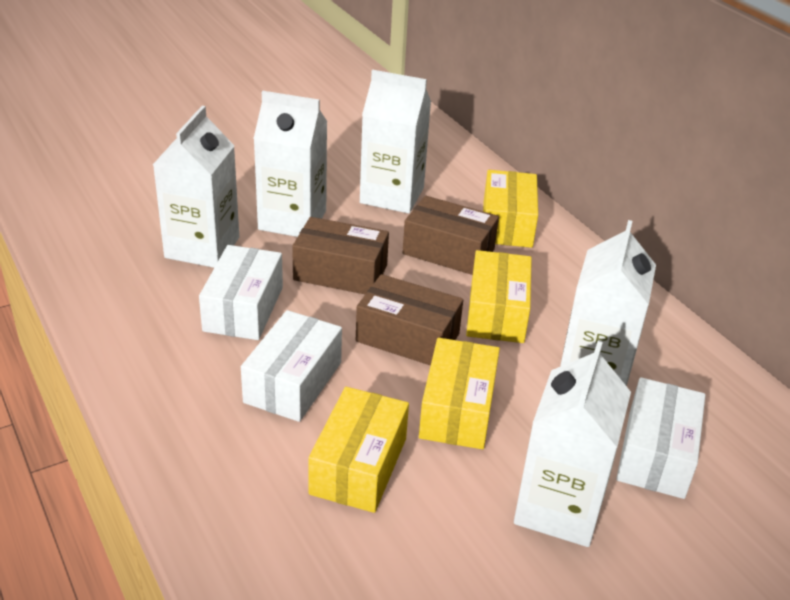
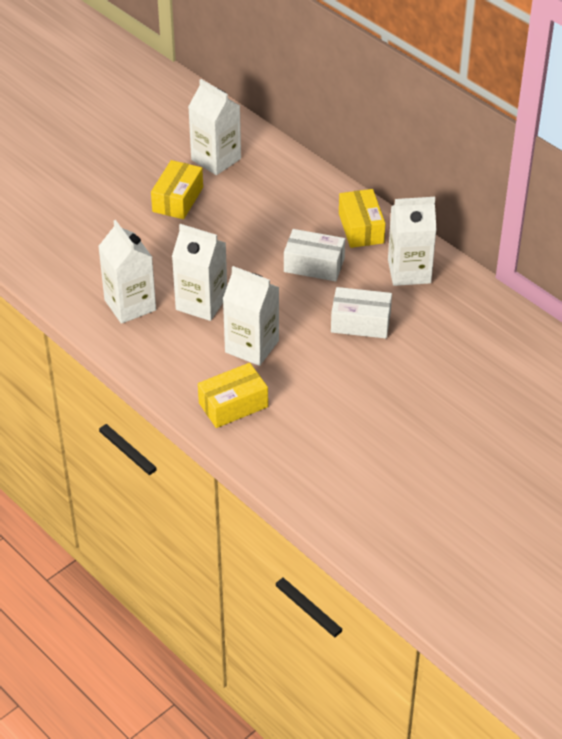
brown box: [292,217,389,294] [356,274,463,366] [403,196,499,275] = 3 -> none = 0
white box: [199,245,283,340] [241,310,342,422] [616,377,705,499] = 3 -> [284,229,345,282] [331,287,392,339] = 2
yellow box: [308,387,409,513] [419,338,500,449] [466,250,532,343] [483,170,538,248] = 4 -> [151,160,203,219] [198,363,268,428] [339,189,385,248] = 3

